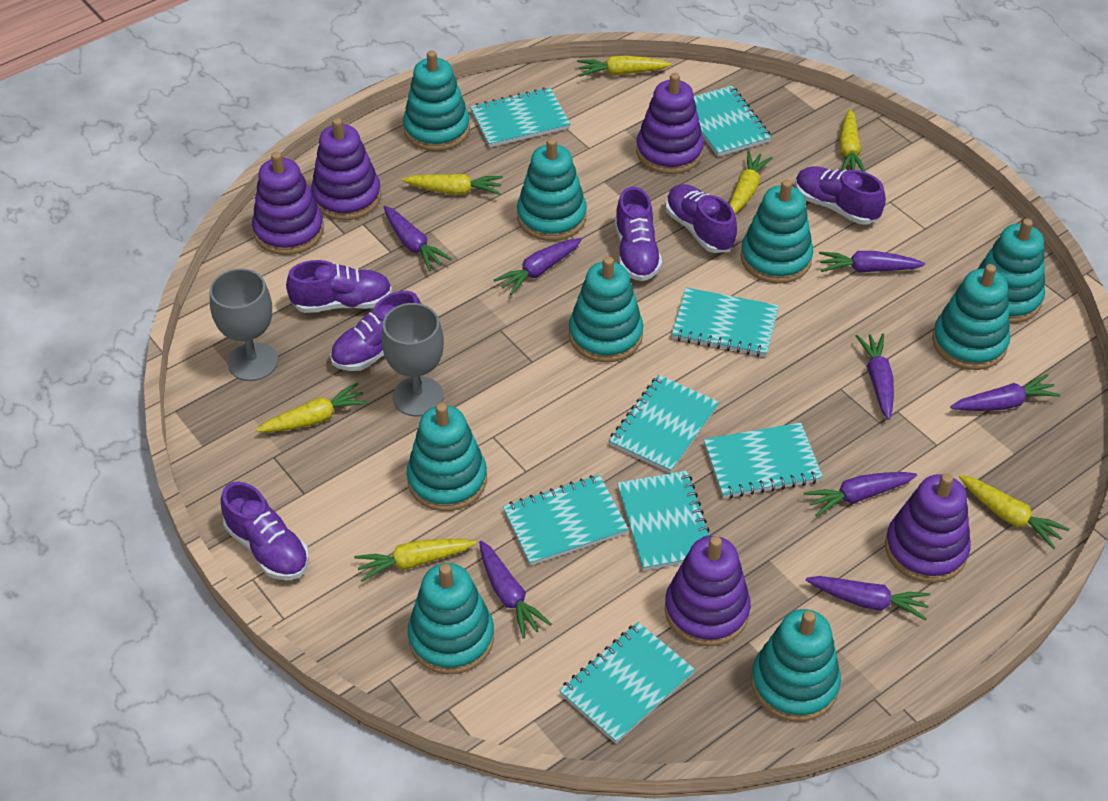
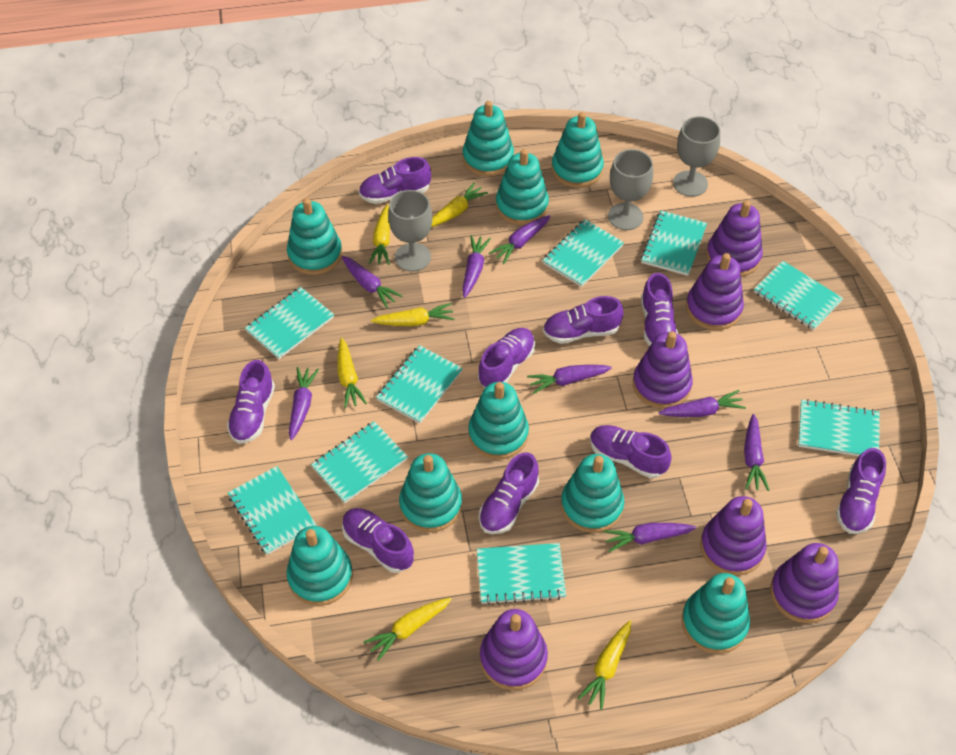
grey goblet: [210,268,278,381] [381,303,444,417] = 2 -> [388,190,432,271] [608,149,653,230] [673,116,720,197] = 3
purple shoe: [221,482,309,580] [286,260,392,313] [330,291,421,371] [615,187,662,281] [666,184,737,253] [795,166,886,224] = 6 -> [227,360,275,444] [342,508,414,573] [359,157,431,204] [478,328,535,388] [479,452,539,534] [543,296,623,344] [590,425,672,478] [641,273,678,346] [836,448,886,534] = 9
purple stacking toy: [252,152,324,255] [311,118,381,220] [636,73,704,174] [665,536,751,646] [885,473,971,583] = 5 -> [480,609,548,690] [633,331,693,409] [686,253,744,330] [700,496,766,576] [706,200,763,277] [770,543,839,623] = 6
turquoise notebook: [470,88,570,148] [503,475,628,566] [559,622,695,744] [609,375,719,473] [617,471,710,571] [672,287,779,357] [693,86,771,157] [703,423,823,499] = 8 -> [228,466,316,555] [245,287,334,359] [311,421,408,503] [376,345,463,424] [477,543,566,605] [542,219,624,287] [641,210,707,276] [754,261,843,330] [798,399,880,456] = 9
yellow carrot: [256,383,368,432] [354,539,476,582] [402,174,503,195] [577,55,672,77] [729,151,773,214] [839,109,865,172] [959,475,1070,549] = 7 -> [337,338,367,408] [364,598,451,661] [368,204,390,265] [371,303,455,326] [431,182,488,227] [578,620,631,710] = 6

